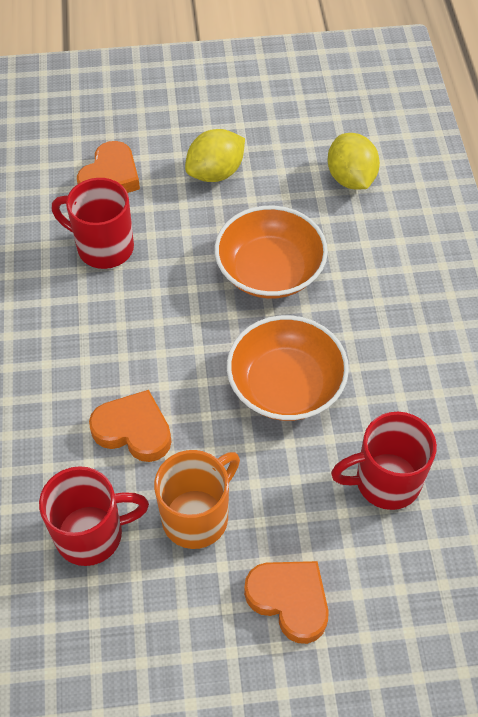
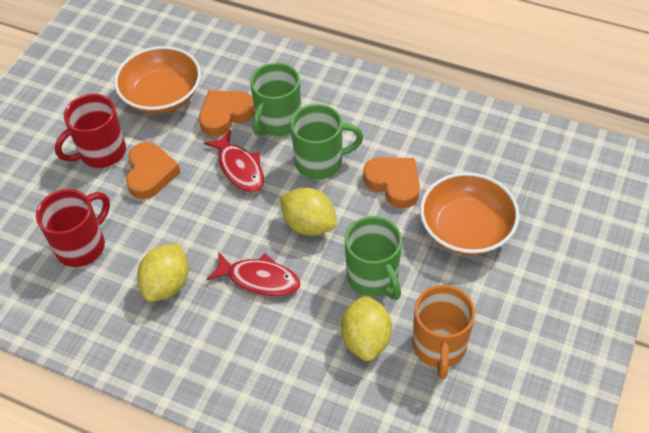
green mug: none = 0 -> [250,63,301,136] [291,104,363,180] [345,216,402,300] = 3
red fish: none = 0 -> [204,130,264,193] [206,253,300,296] = 2
red mug: [39,466,149,566] [52,178,134,269] [331,412,437,510] = 3 -> [36,189,110,267] [55,94,126,168] = 2
yellow lemon: [185,129,245,182] [328,133,380,190] = 2 -> [137,244,189,301] [280,188,337,236] [341,295,392,361] = 3

